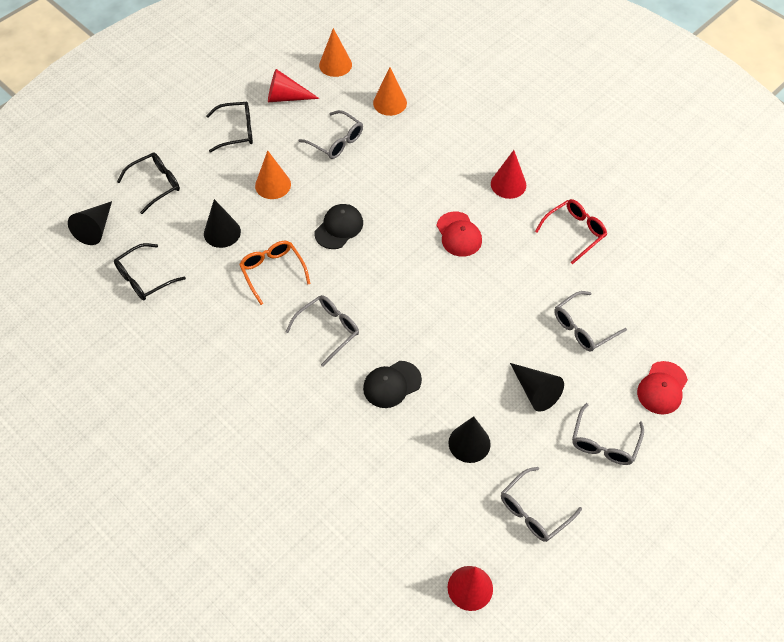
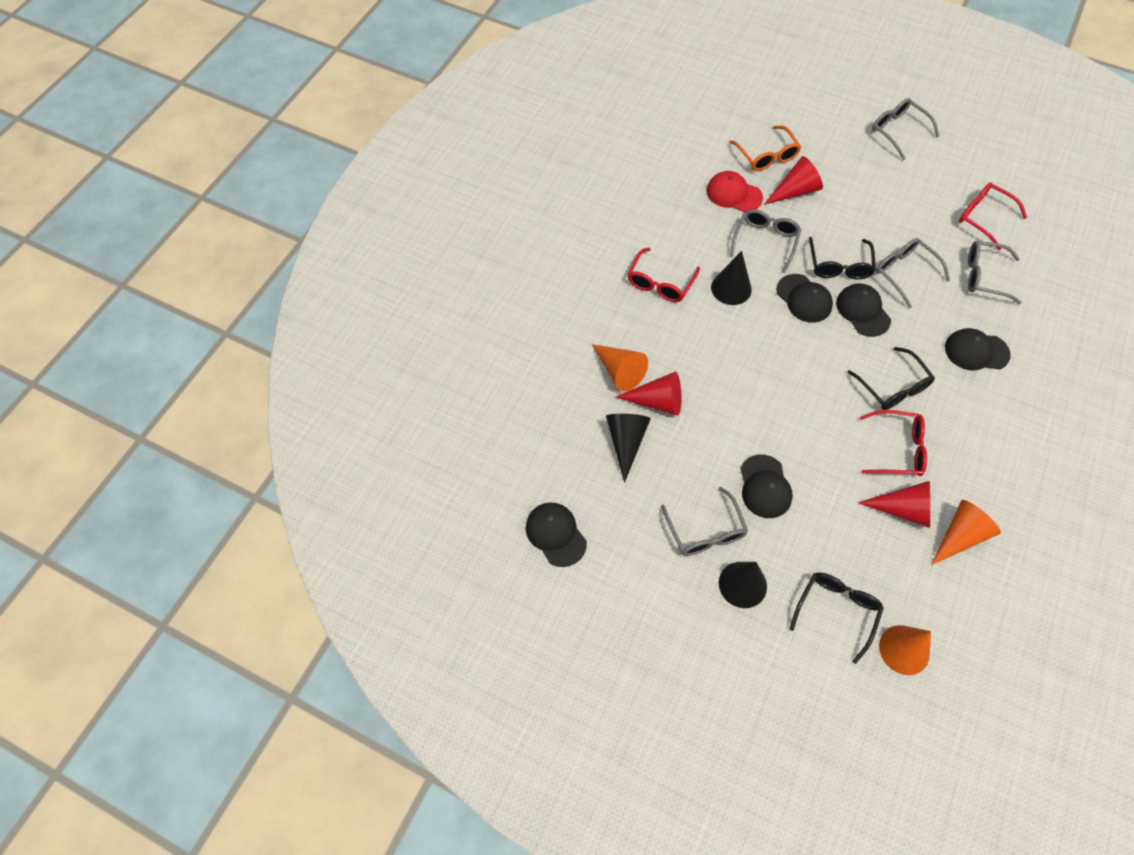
black cap: [314,204,363,249] [363,361,422,408] = 2 -> [526,503,587,567] [740,454,793,518] [776,274,833,323] [836,283,891,337] [945,328,1011,370] = 5
black cone: [68,201,112,245] [204,199,241,248] [448,416,491,463] [510,363,564,411] = 4 -> [606,414,651,483] [711,251,752,305] [719,562,767,608] = 3
red cap: [436,211,482,257] [637,361,688,414] = 2 -> [707,171,763,212] = 1
red glasses: [535,199,607,264] = 1 -> [628,248,700,302] [860,410,927,476] [959,182,1027,250] = 3

